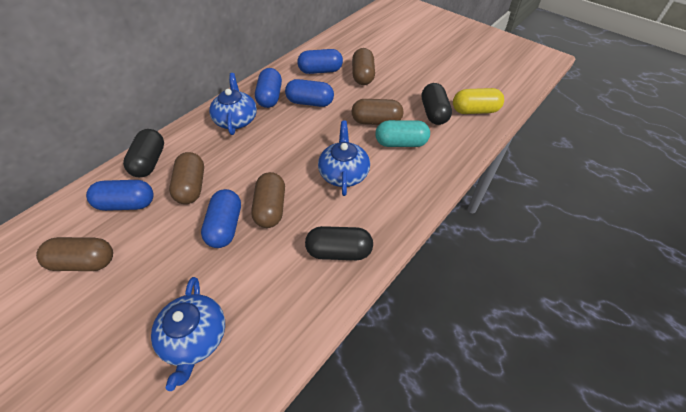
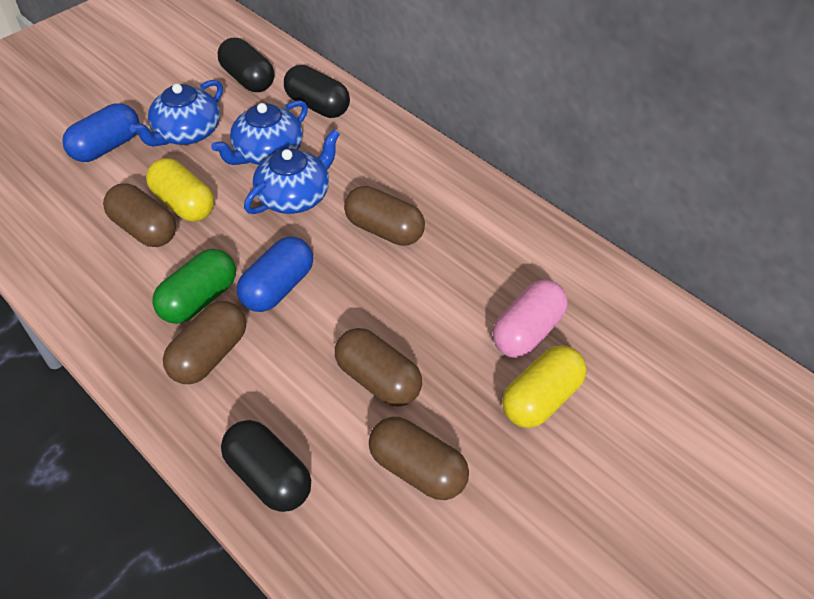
blue capsule: [86,180,154,211] [201,189,241,248] [255,68,282,108] [285,79,334,107] [297,49,343,74] = 5 -> [62,103,139,162] [237,236,313,312] = 2
green capsule: none = 0 -> [152,249,236,324] = 1
pink capsule: none = 0 -> [493,279,568,358] = 1
turquoise capsule: [375,120,430,147] = 1 -> none = 0
yellow capsule: [453,88,504,114] = 1 -> [146,158,214,222] [502,345,587,428] = 2

